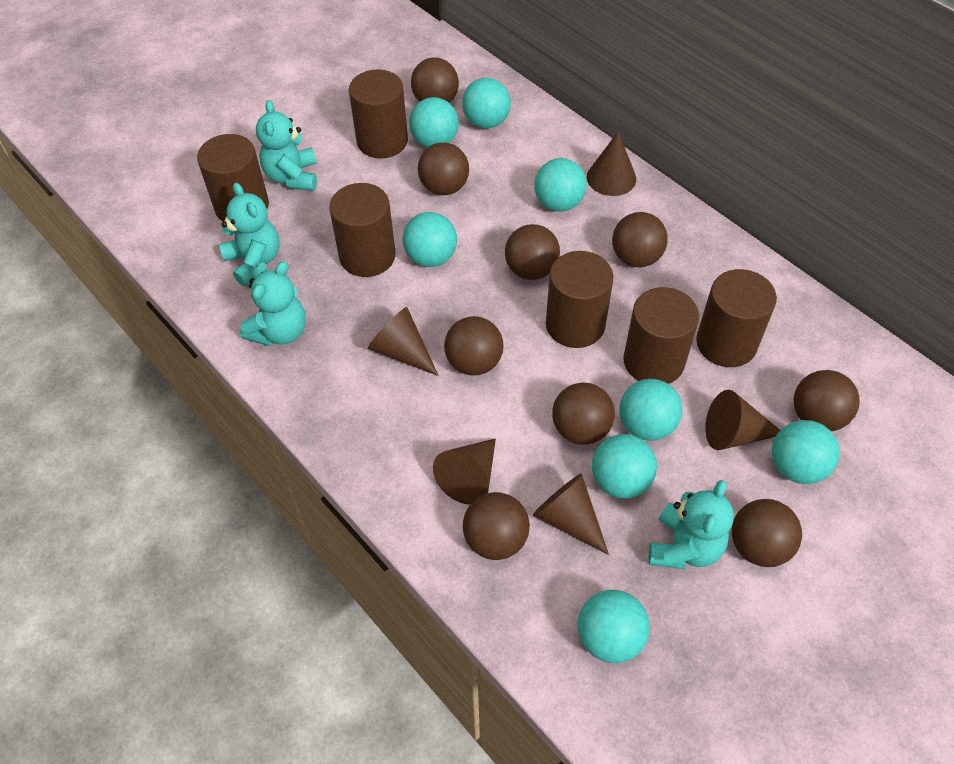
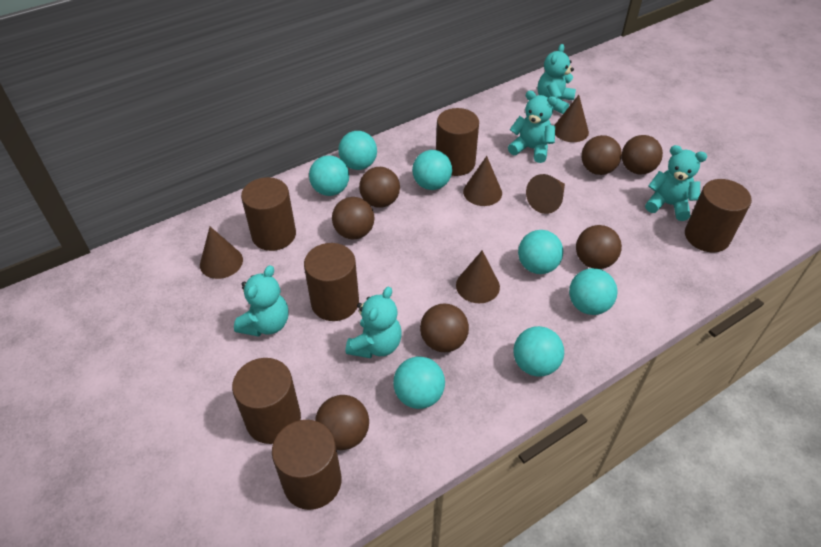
brown ball: [411,57,459,102] [418,142,469,195] [444,316,504,376] [463,492,530,560] [505,224,560,280] [552,383,615,445] [612,212,668,267] [732,499,802,567] [794,370,859,431] = 9 -> [315,395,369,450] [332,197,375,239] [359,167,400,208] [420,303,469,352] [576,225,622,269] [581,135,622,175] [622,135,663,174] = 7
turquoise ball: [402,212,457,267] [409,97,459,148] [462,78,511,129] [534,158,587,212] [578,590,650,663] [592,434,657,499] [619,379,683,441] [772,420,840,484] = 8 -> [309,155,349,196] [338,131,377,170] [393,357,445,409] [412,150,452,190] [513,326,564,377] [518,230,563,274] [569,268,617,315] = 7
turquoise teddy bear: [219,183,279,286] [240,261,306,346] [256,100,317,191] [649,480,734,569] = 4 -> [234,265,289,337] [346,286,402,358] [508,91,558,163] [538,44,576,114] [645,145,707,221] = 5

